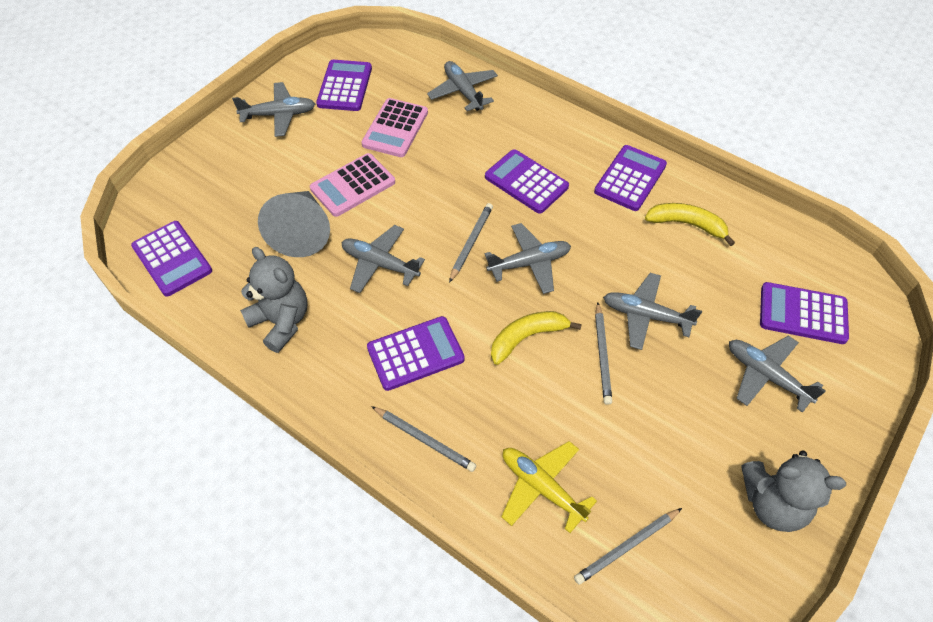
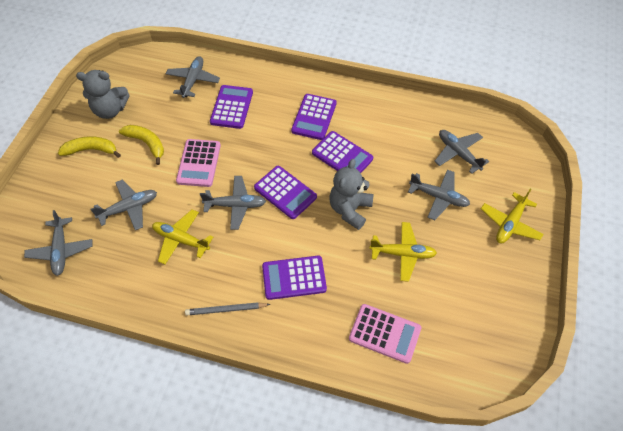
grey cone: [258,191,330,257] = 1 -> none = 0
grey pencil: [371,406,476,472] [449,203,493,283] [574,508,682,585] [595,302,612,405] = 4 -> [185,302,270,315] = 1
purple calculator: [131,221,212,297] [316,60,372,111] [367,316,465,391] [485,149,569,214] [594,145,667,211] [760,282,849,344] = 6 -> [210,85,253,129] [254,166,317,219] [262,256,327,300] [291,94,337,140] [312,131,373,173] = 5
yellow plane: [501,441,597,533] = 1 -> [152,210,213,264] [369,222,437,282] [481,189,543,244] = 3

